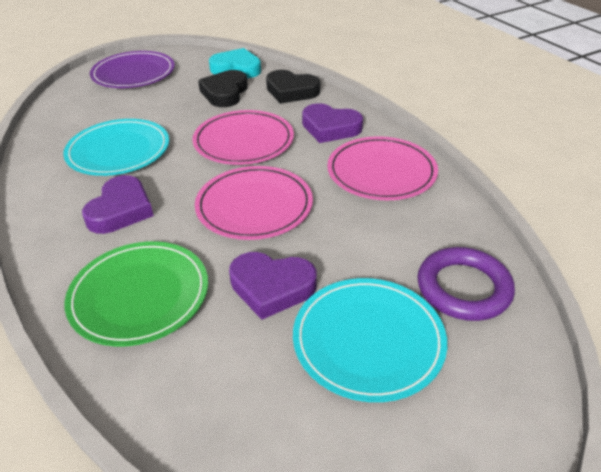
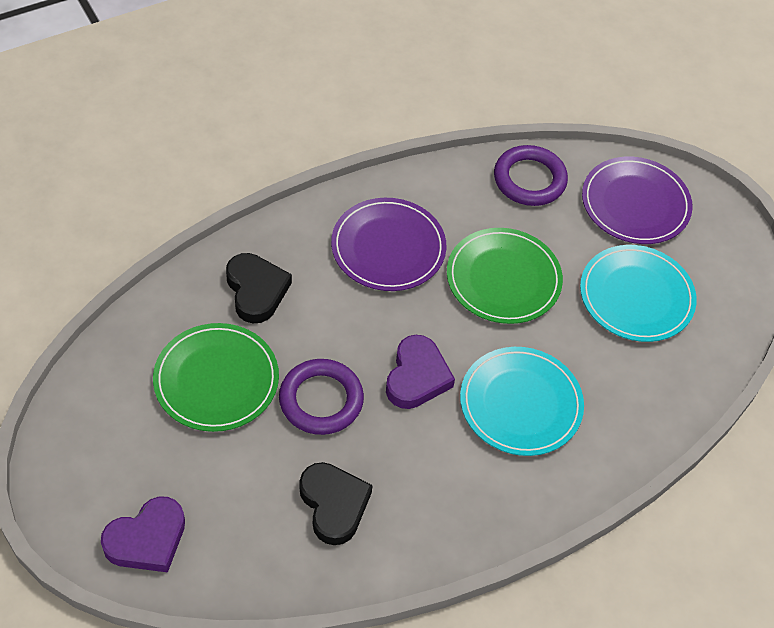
green plate: [65,241,208,346] = 1 -> [153,323,279,432] [447,228,563,324] = 2
pink plate: [193,110,294,165] [195,166,313,240] [327,136,438,200] = 3 -> none = 0
purple heart: [82,175,154,234] [229,252,317,320] [302,103,363,143] = 3 -> [101,496,185,572] [386,335,455,409] = 2
purple plate: [90,51,175,88] = 1 -> [331,198,446,291] [582,157,693,244] = 2
purple ring: [417,247,515,321] = 1 -> [279,359,364,435] [494,145,568,206] = 2
turquoise heart: [209,48,261,78] = 1 -> none = 0

